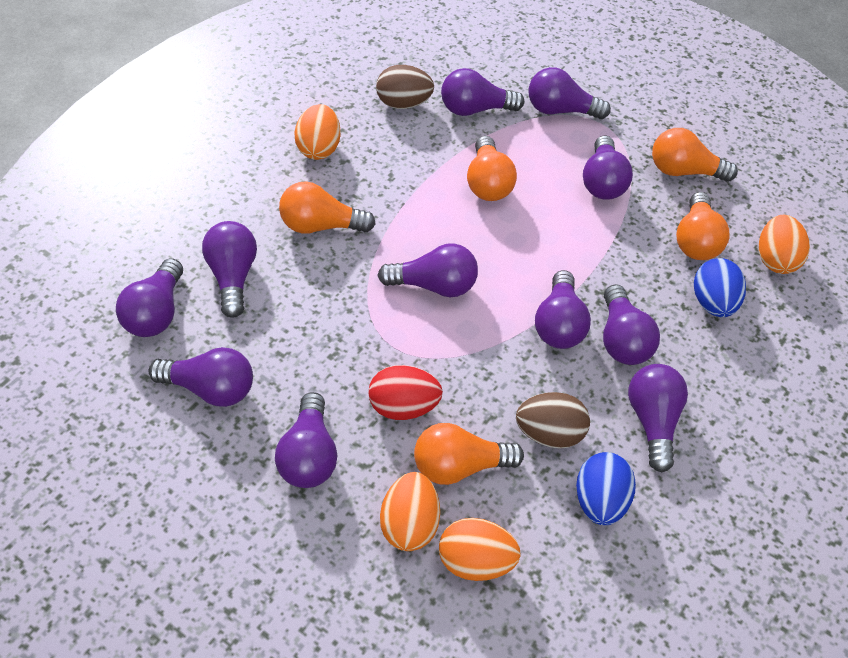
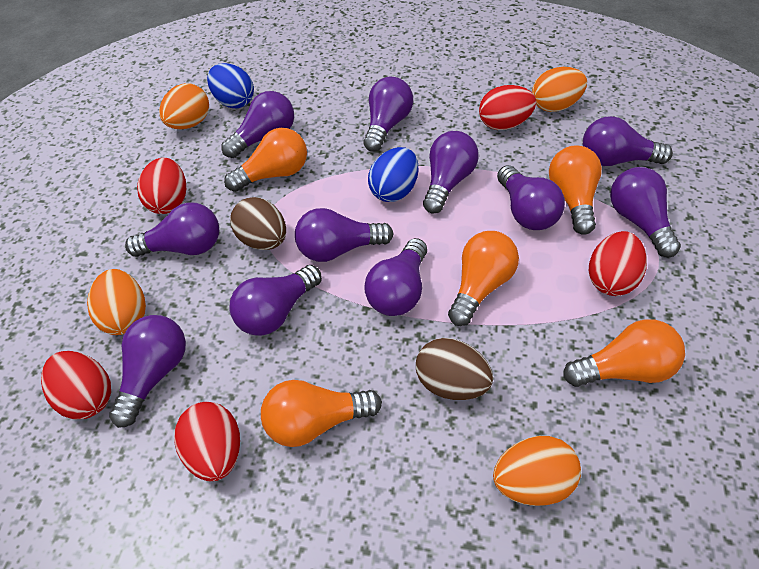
red egg: [368,365,443,420] = 1 -> [41,351,111,420] [137,158,186,214] [174,402,240,481] [479,85,536,130] [589,231,647,296] = 5

